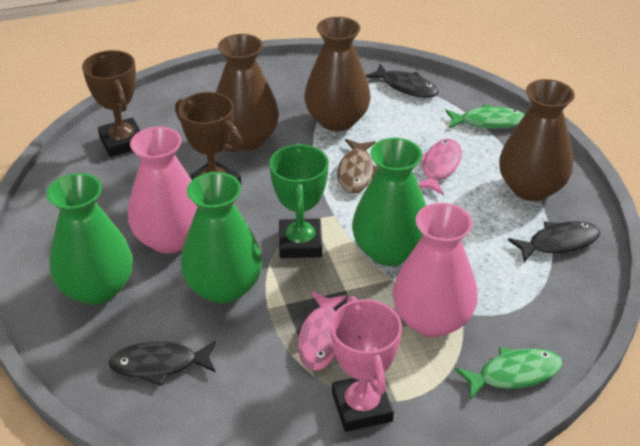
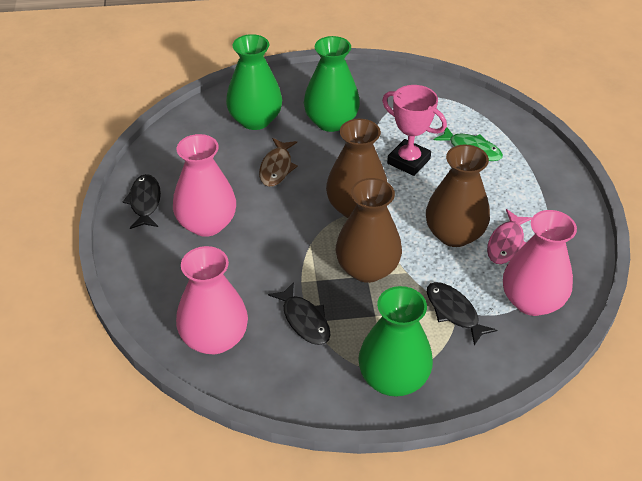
brown trophy: [82,50,140,157] [175,92,242,184] = 2 -> none = 0
green fish: [445,104,525,129] [455,347,563,400] = 2 -> [434,127,503,161] = 1
green trophy: [269,143,329,258] = 1 -> none = 0
pink fish: [298,291,347,371] [418,139,462,195] = 2 -> [487,209,532,264] = 1
pink vase: [128,127,198,254] [393,203,478,337] = 2 -> [173,134,236,237] [176,246,248,354] [503,210,577,316] = 3

